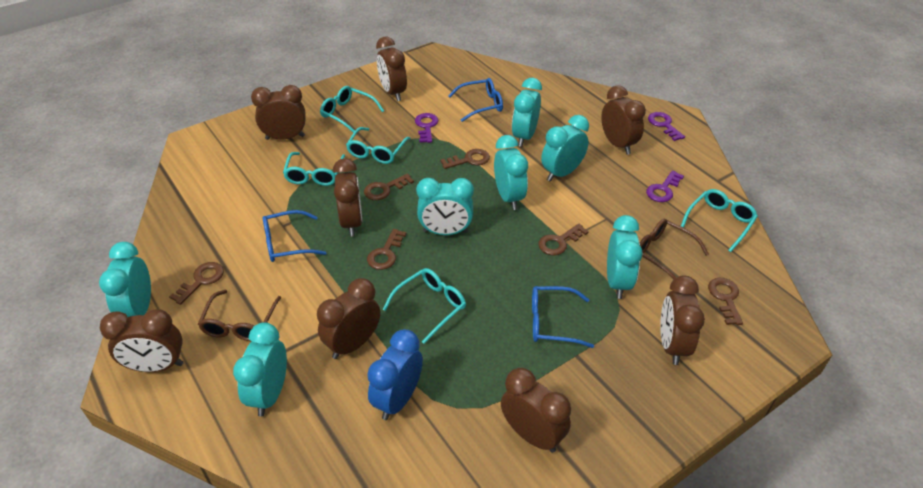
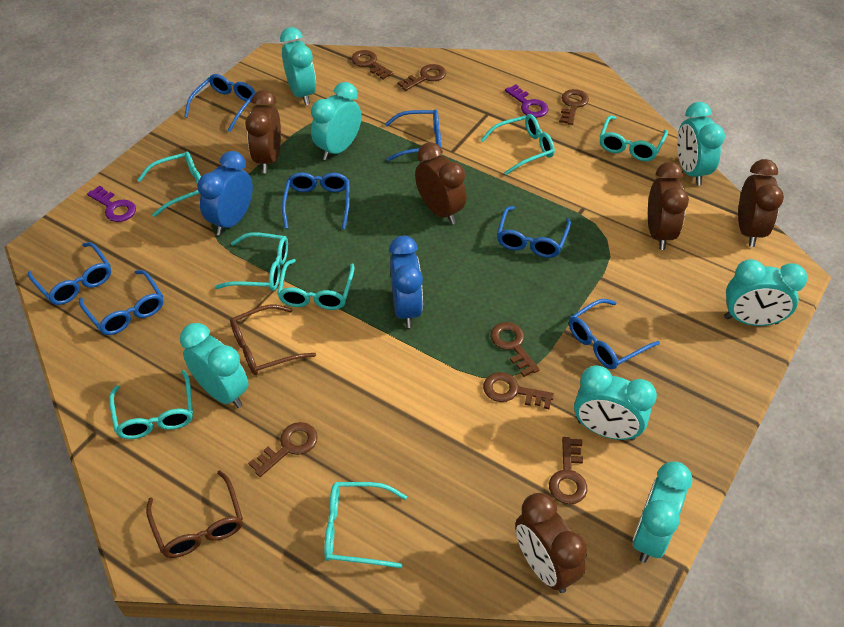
blue clock: [367,329,423,420] = 1 -> [197,151,253,235] [389,236,423,328] = 2
blue glasses: [263,210,326,262] [448,78,503,122] [532,286,594,348] = 3 -> [28,242,111,305] [79,270,164,335] [184,74,256,132] [282,172,350,229] [385,109,441,161] [497,206,571,258] [569,299,660,369] = 7
brown clock: [100,309,184,372] [251,85,306,140] [317,278,380,359] [333,158,362,237] [376,37,407,101] [501,368,571,453] [601,85,646,154] [660,275,705,365] = 8 -> [245,90,281,173] [415,142,467,224] [515,493,587,593] [648,162,689,250] [738,159,784,247] = 5
brown key: [169,262,224,305] [364,174,414,200] [367,229,406,270] [440,149,490,169] [538,224,589,255] [708,278,743,325] = 6 -> [248,422,318,477] [351,50,394,80] [398,64,446,91] [483,372,554,409] [490,322,540,377] [549,437,587,504] [559,89,589,125] = 7
purple key: [415,113,438,143] [646,170,684,202] [648,112,685,141] = 3 -> [87,185,136,222] [505,84,548,118] = 2
turquoise glasses: [283,152,345,186] [320,86,384,133] [346,127,411,164] [383,268,466,344] [681,189,758,252] = 5 -> [109,370,193,439] [137,152,201,217] [215,232,288,291] [277,259,354,310] [324,482,407,568] [481,114,555,175] [599,116,668,161] = 7

